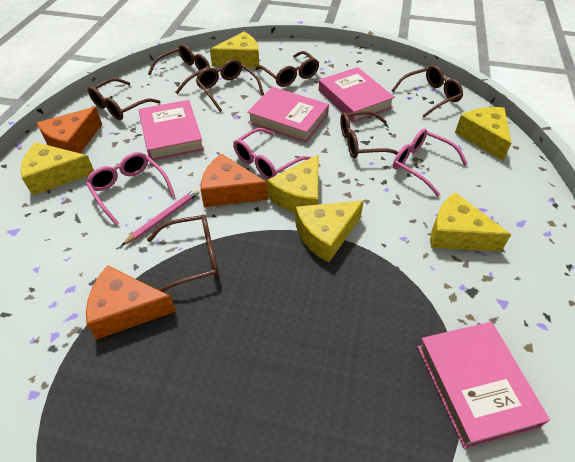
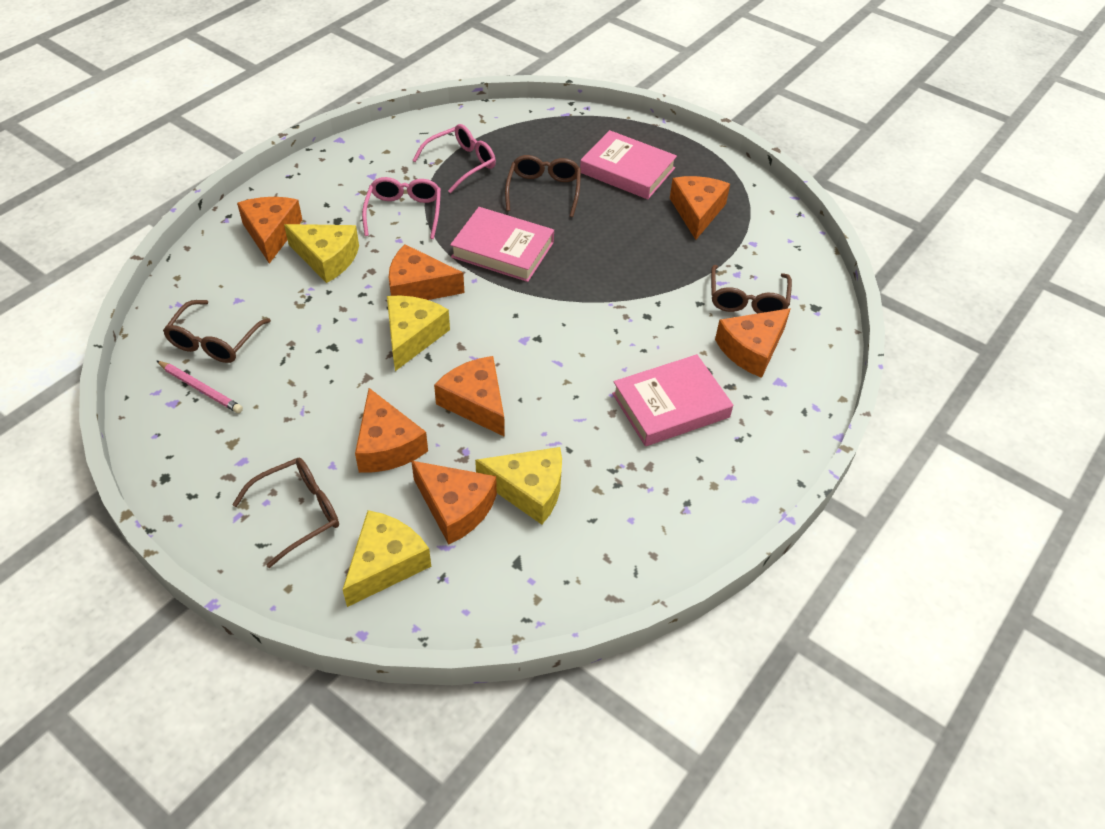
brown glasses: [88,78,161,120] [147,215,219,292] [148,44,210,94] [196,59,264,112] [255,51,319,87] [340,111,398,158] [392,65,463,117] = 7 -> [163,300,271,363] [232,458,339,568] [505,155,581,217] [711,265,792,314] = 4
orange cheese: [37,107,102,153] [86,265,176,339] [200,153,268,207] = 3 -> [237,197,302,264] [355,388,428,473] [389,244,464,300] [411,461,497,545] [434,356,505,437] [670,176,730,240] [715,308,791,378] = 7
pink book: [139,100,204,160] [247,87,329,142] [319,67,395,122] [418,322,550,449] = 4 -> [450,207,554,282] [580,130,677,199] [612,354,733,446] = 3
pink glasses: [86,152,175,225] [233,128,311,179] [393,129,468,196] = 3 -> [362,177,441,239] [412,124,496,193] = 2
yellow cheese: [21,142,94,196] [210,32,259,67] [267,155,318,213] [295,200,364,263] [430,192,511,251] [455,107,512,161] = 6 -> [284,224,359,283] [342,510,431,607] [387,296,450,371] [475,447,562,525] = 4

